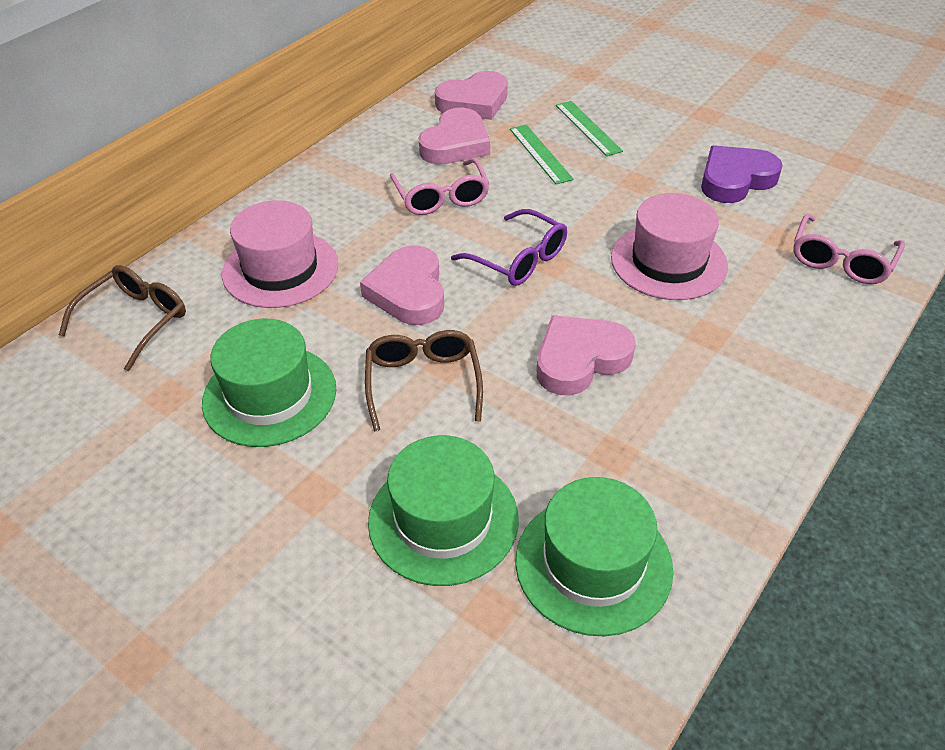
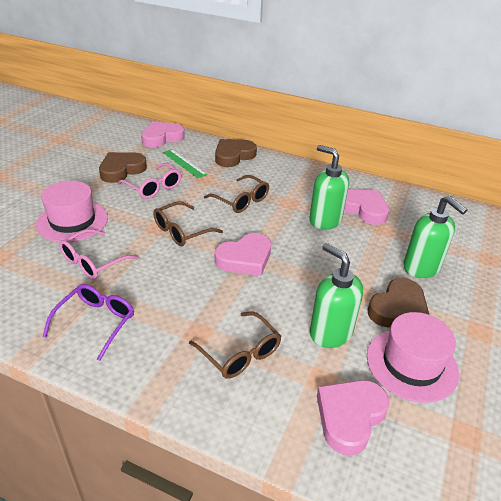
brown glasses: [59,265,186,371] [365,330,483,432] = 2 -> [153,202,223,246] [189,312,281,379] [204,175,269,213] = 3
brown heart: none = 0 -> [99,152,147,183] [215,139,257,167] [368,278,429,328] = 3
green hat: [202,319,336,447] [368,435,519,586] [515,477,673,636] = 3 -> none = 0
green ruler: [510,124,574,184] [556,101,623,156] = 2 -> [163,149,207,178] = 1
green soap dispenser: none = 0 -> [309,145,349,230] [310,243,363,348] [403,196,468,278] = 3
purple heart: [701,145,783,203] = 1 -> none = 0

